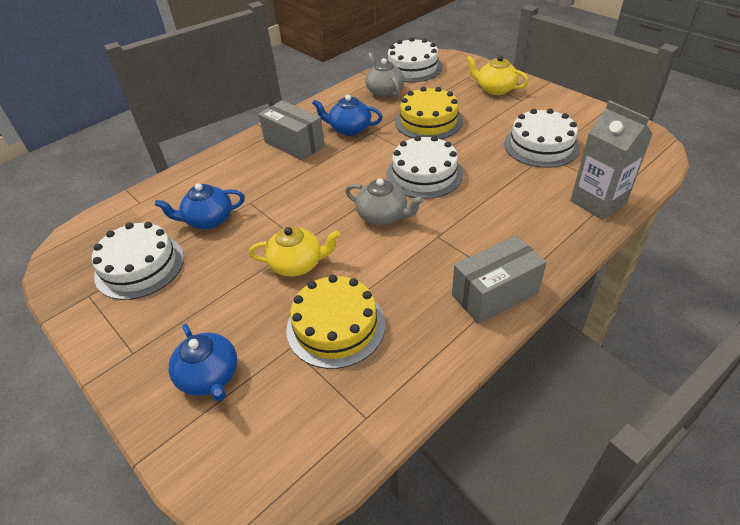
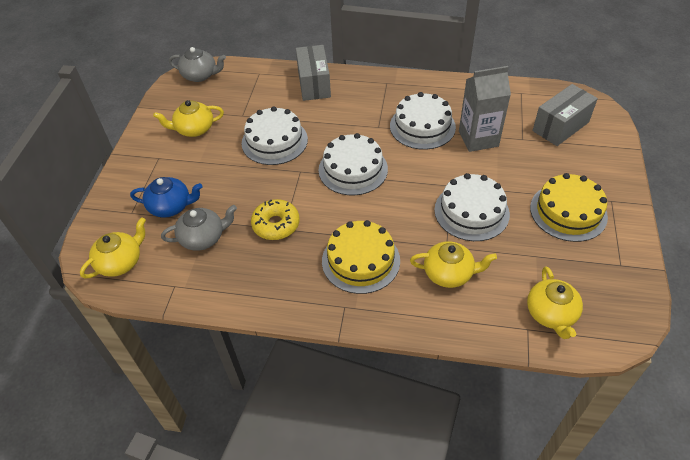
blue teapot: [155,183,245,229] [169,324,237,402] [312,95,383,136] = 3 -> [130,177,203,218] = 1
yellow donut: none = 0 -> [251,199,299,240] = 1
yellow teapot: [249,227,340,277] [466,55,529,95] = 2 -> [80,217,146,279] [153,100,224,137] [410,241,497,288] [527,266,583,339] = 4

